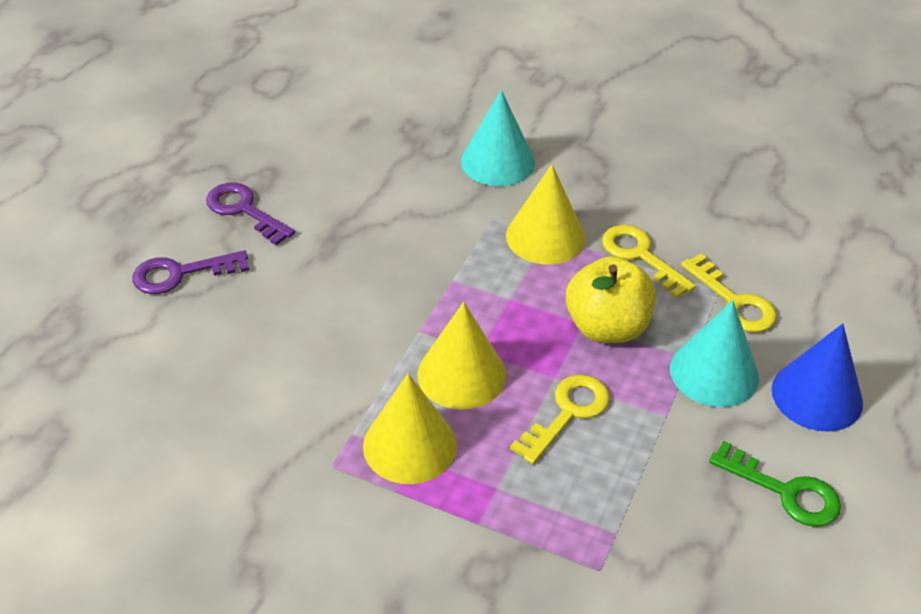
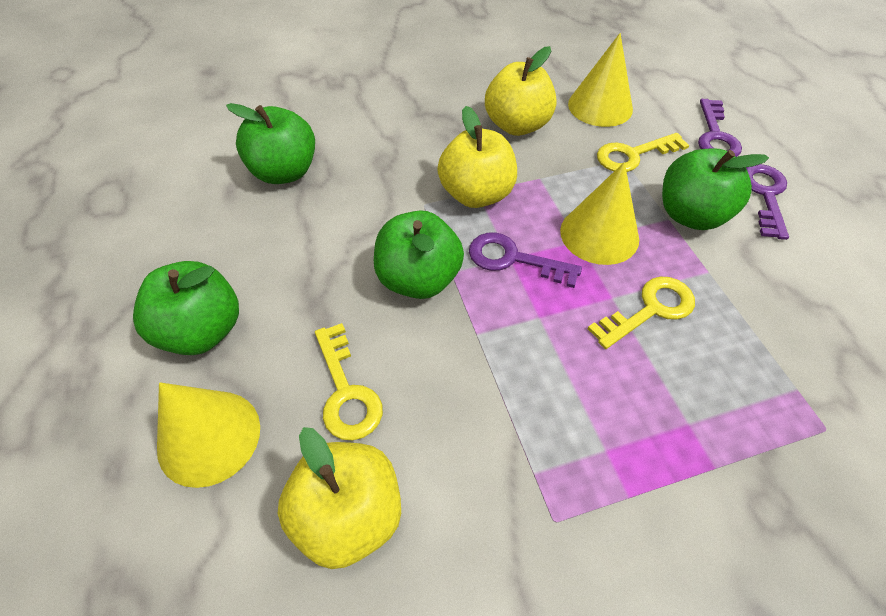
blue cone: [771,324,863,432] = 1 -> none = 0
green apple: none = 0 -> [133,261,239,355] [226,103,315,184] [374,210,464,299] [662,149,769,230] = 4
green key: [709,441,841,527] = 1 -> none = 0
purple key: [132,250,249,294] [206,183,295,245] = 2 -> [469,232,582,288] [698,99,742,157] [745,164,789,240] = 3
turquoise cone: [461,90,535,186] [670,300,759,407] = 2 -> none = 0
yellow apple: [566,256,656,343] = 1 -> [278,427,401,569] [437,106,517,208] [485,46,557,136] = 3

